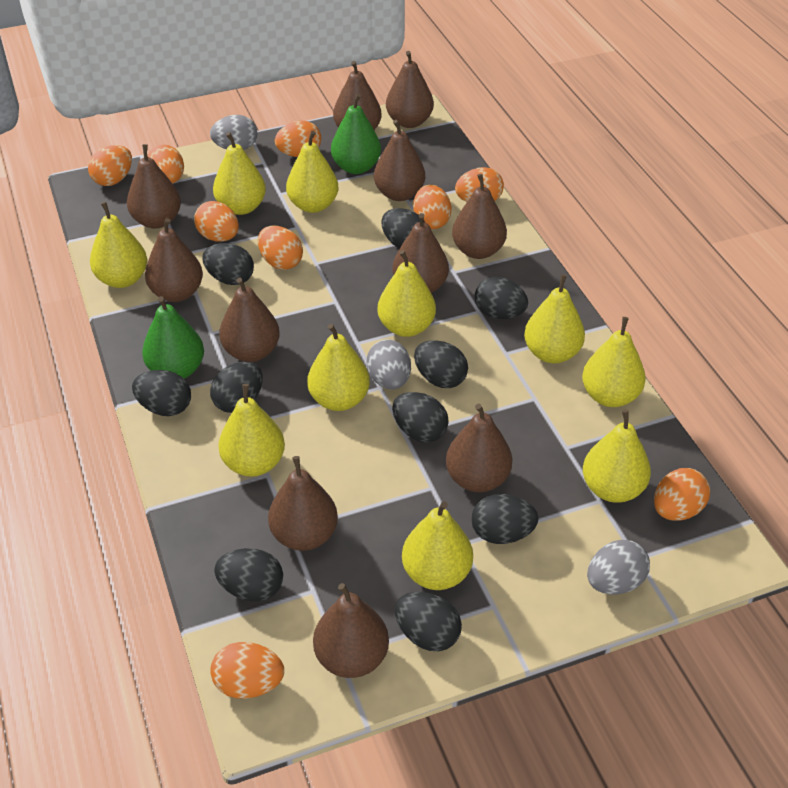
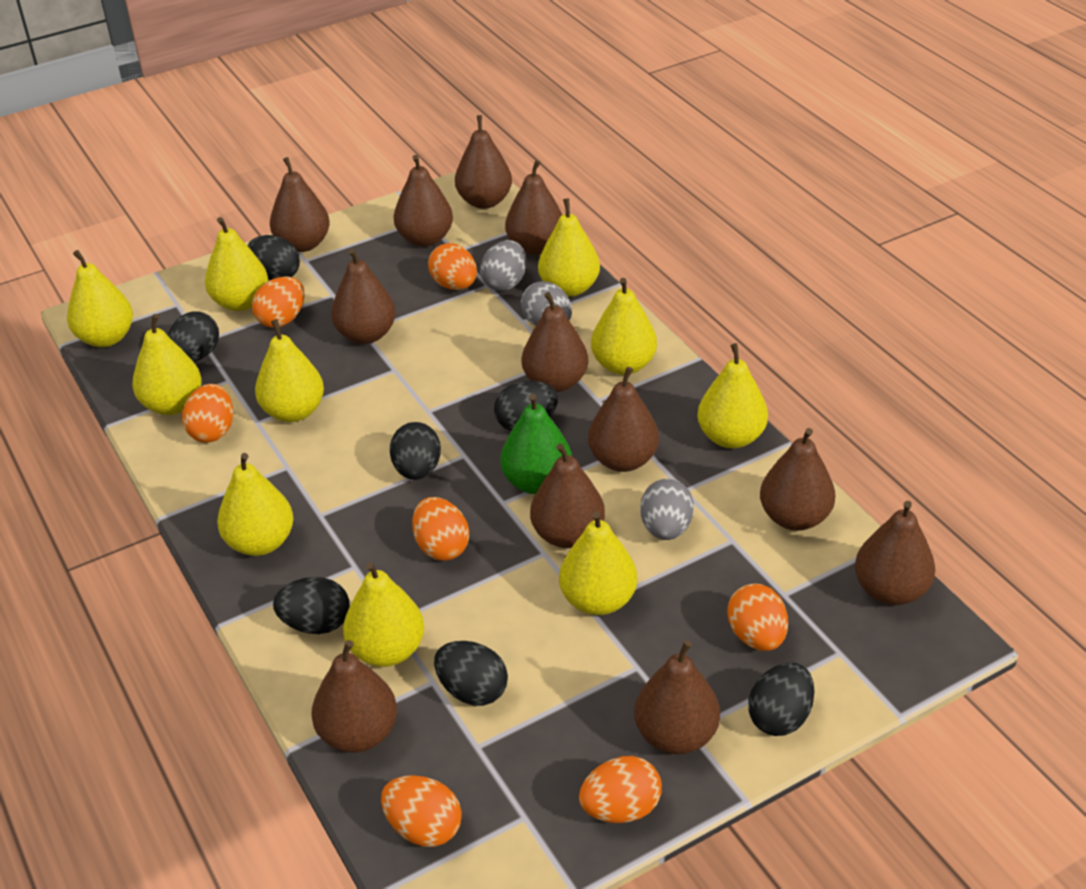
black egg: [132,370,191,416] [202,243,254,285] [210,361,263,413] [214,548,283,601] [381,208,425,249] [392,392,449,443] [395,592,462,651] [414,340,468,388] [471,494,538,544] [475,277,528,319] = 10 -> [168,311,219,362] [248,235,300,280] [273,577,350,634] [390,422,441,480] [434,641,508,706] [494,381,558,431] [748,663,814,736] = 7
brown pear: [127,144,181,229] [145,218,203,302] [219,277,280,362] [268,456,338,551] [313,583,389,678] [333,61,382,130] [374,120,425,201] [386,51,434,128] [392,213,449,293] [446,404,512,492] [452,174,507,259] = 11 -> [270,157,330,252] [311,640,397,753] [331,248,396,344] [394,155,453,247] [455,115,512,209] [505,160,562,255] [522,292,588,392] [530,443,605,548] [588,367,659,472] [634,640,720,754] [760,428,835,531] [855,501,936,605] = 12
green pear: [142,296,204,379] [331,94,381,174] = 2 -> [500,394,572,494] = 1
orange egg: [88,145,132,186] [147,144,184,184] [194,201,239,242] [210,642,284,699] [258,226,303,270] [275,120,321,157] [413,185,452,229] [455,167,504,202] [654,468,710,521] = 9 -> [182,384,233,443] [252,276,305,328] [381,775,462,847] [412,497,469,561] [428,243,477,290] [579,756,662,823] [727,583,788,651] = 7

